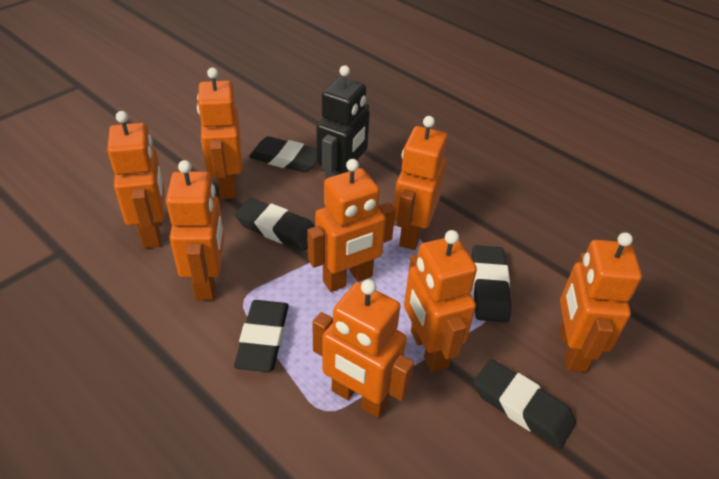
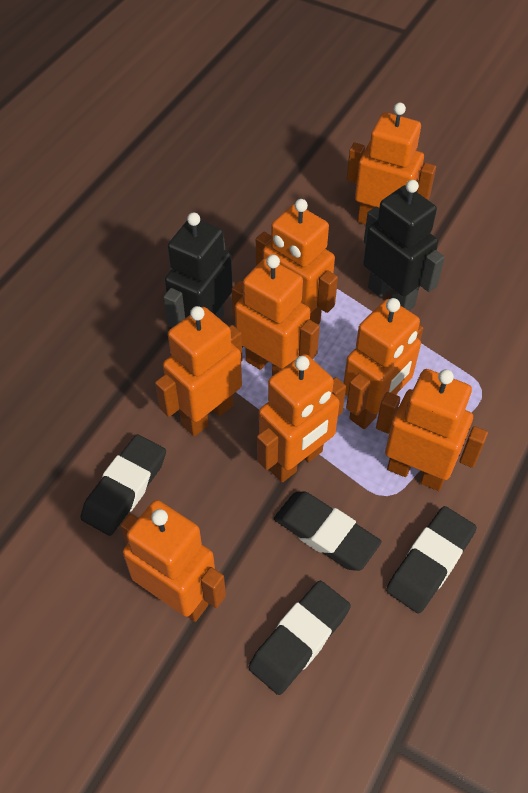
black eraser: [234,300,289,372] [235,198,315,251] [249,136,317,173] [471,245,511,322] [473,359,576,448] = 5 -> [81,434,166,536] [249,581,351,695] [274,491,382,571] [386,506,477,613] = 4
black robot: [316,65,370,179] = 1 -> [164,213,233,328] [363,180,445,311] = 2

